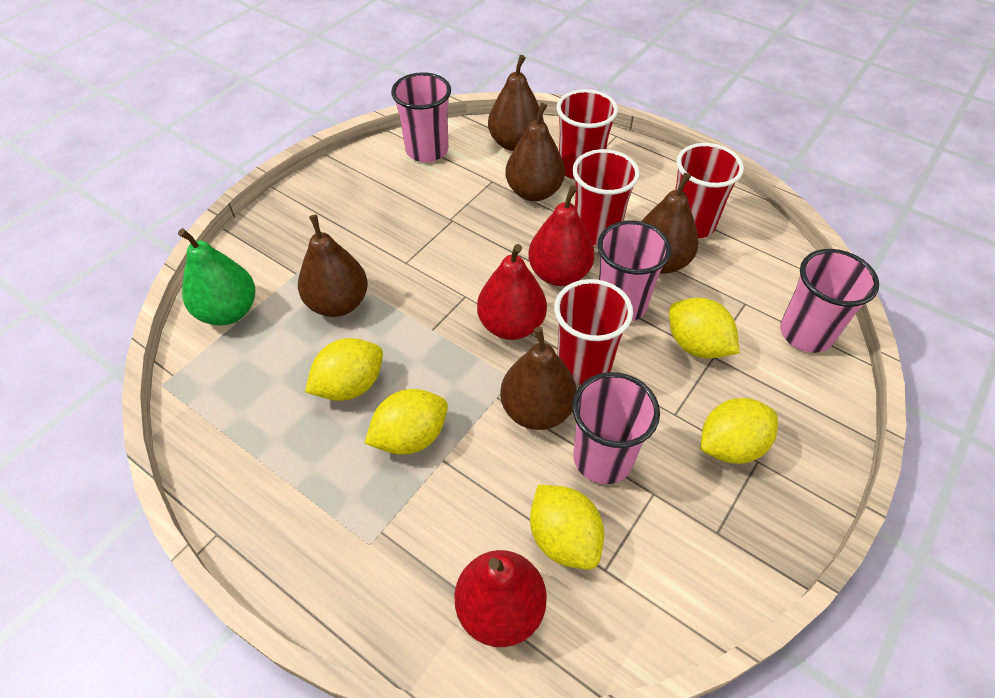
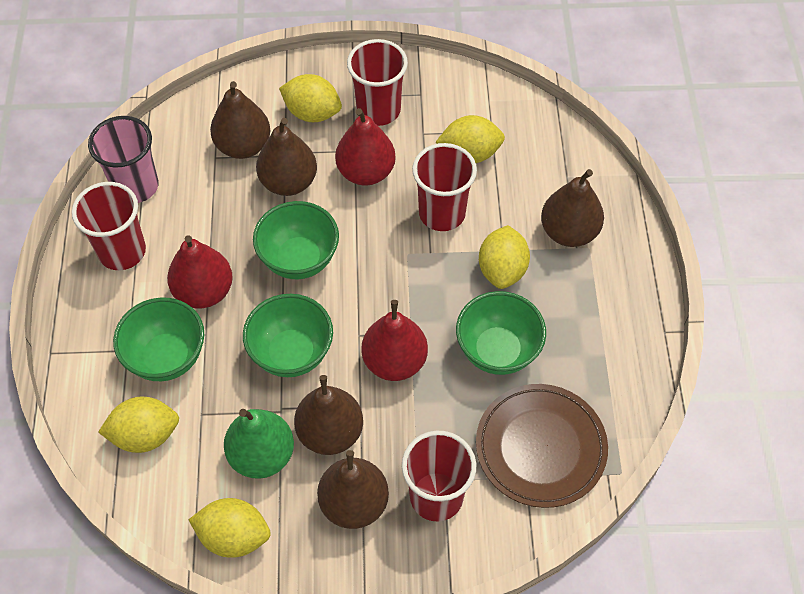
brown plate: none = 0 -> [476,384,608,508] = 1
green bowl: none = 0 -> [113,297,204,381] [243,294,333,377] [253,201,339,279] [456,291,546,375] = 4
pink cup: [391,72,451,162] [572,372,660,484] [597,220,671,321] [780,249,879,353] = 4 -> [88,116,159,203] = 1

